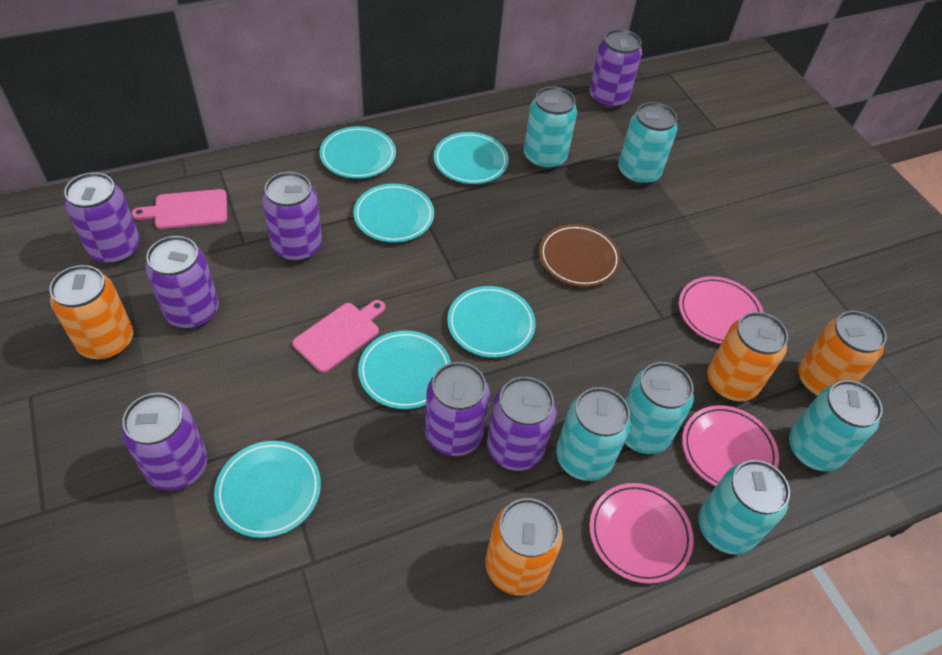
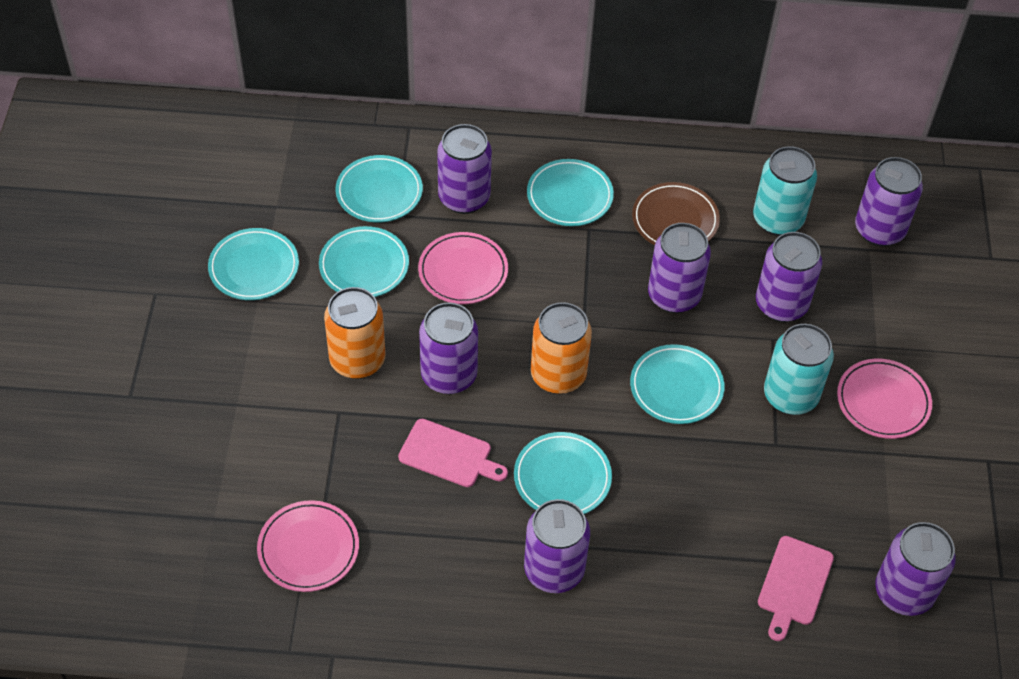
orange can: [49,265,133,360] [486,498,563,596] [707,312,788,401] [798,311,887,397] = 4 -> [324,287,386,379] [531,302,592,394] = 2
turquoise can: [524,86,577,170] [556,387,631,481] [618,102,677,185] [625,362,694,454] [698,460,790,555] [789,380,883,472] = 6 -> [753,146,817,236] [764,324,834,415] = 2

